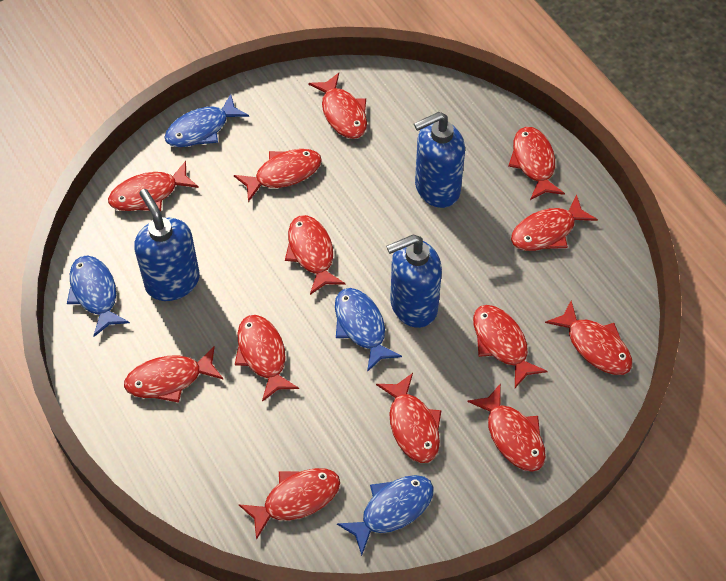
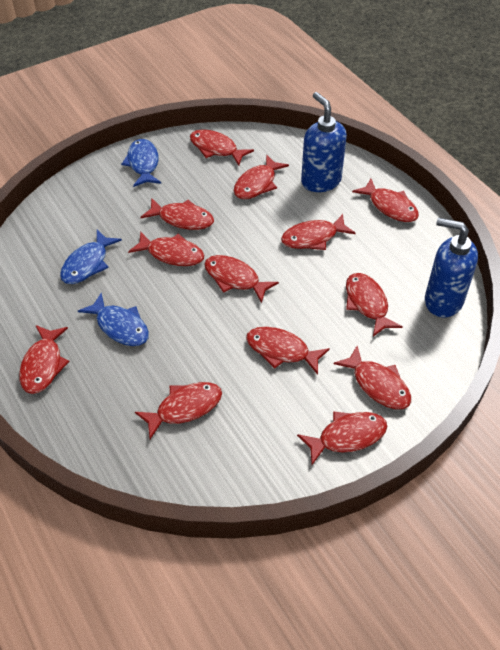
blue fish: [67,255,130,337] [164,94,249,147] [335,288,402,372] [337,475,434,556] = 4 -> [60,230,122,284] [78,293,149,346] [121,139,161,187] = 3
blue soap dispenser: [134,189,200,301] [386,234,442,328] [414,112,465,208] = 3 -> [301,92,347,192] [425,218,478,317] = 2

